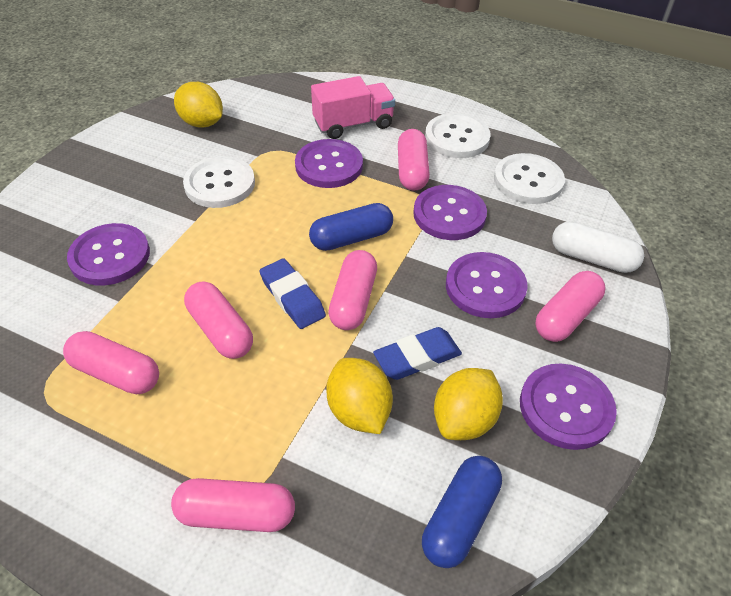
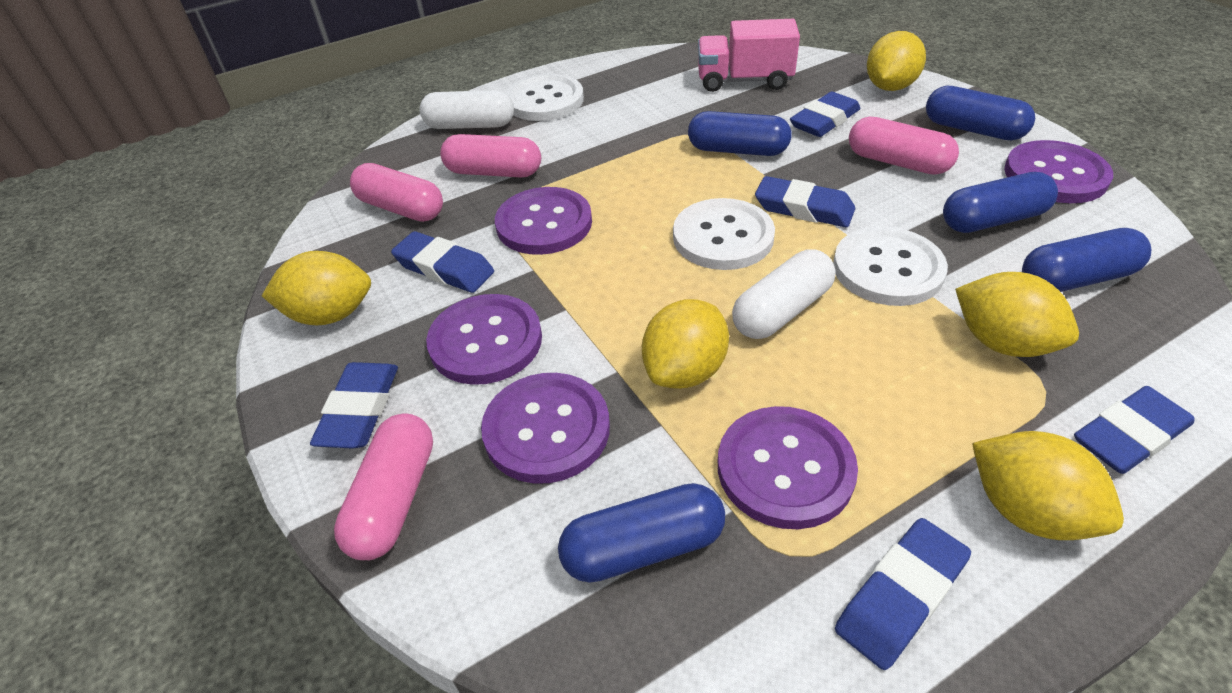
blue capsule: [309,203,393,251] [422,456,502,568] = 2 -> [558,483,725,583] [688,111,792,156] [926,86,1035,140] [943,172,1058,233] [1022,228,1151,292] = 5
blue eraser: [260,258,326,329] [373,327,462,380] = 2 -> [310,362,398,449] [391,231,494,293] [755,176,855,227] [790,91,860,137] [835,518,971,670] [1074,386,1195,474] = 6
pink capsule: [63,331,159,394] [171,478,295,532] [184,281,253,359] [328,250,377,330] [398,129,430,191] [535,271,605,342] = 6 -> [334,414,433,560] [350,163,443,222] [440,134,541,178] [849,117,959,175] = 4
white capsule: [552,221,644,273] = 1 -> [420,90,514,129] [732,249,836,339] = 2
yellow lemon: [174,82,223,128] [326,358,393,434] [434,368,503,440] = 3 -> [262,251,371,325] [642,299,729,389] [867,31,926,91] [955,272,1079,357] [972,431,1124,540] = 5

